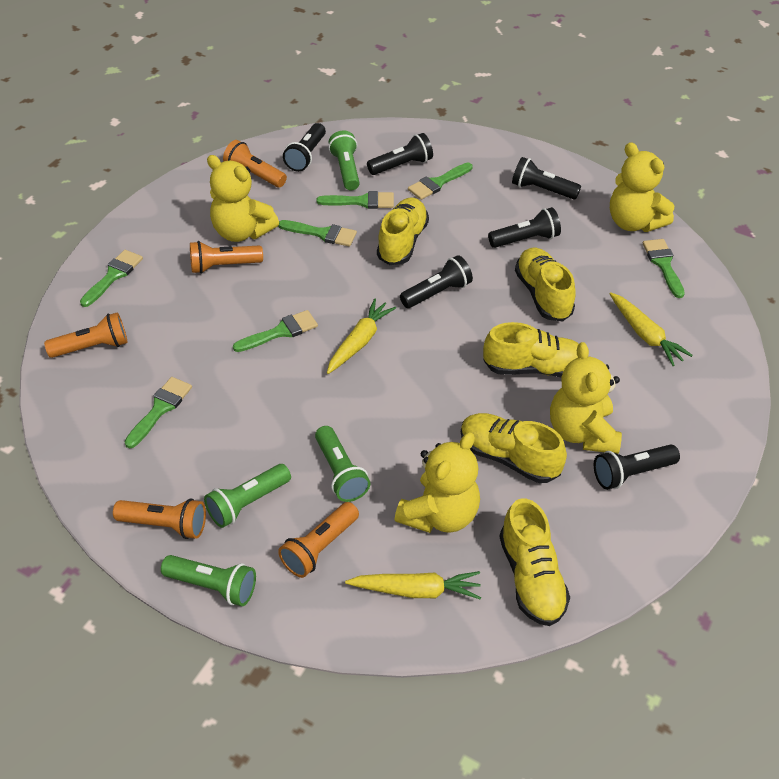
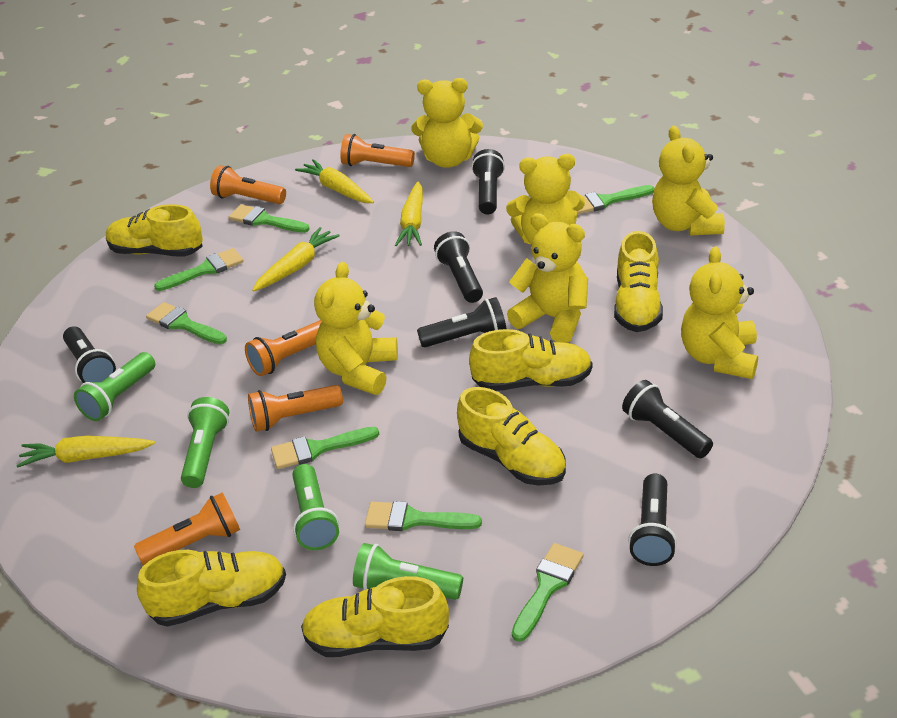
yellow carrot: [327,298,396,374] [345,571,481,600] [609,292,693,366] = 3 -> [16,435,155,468] [252,227,340,292] [295,159,374,203] [395,181,423,246] = 4
yellow shoe: [377,198,429,265] [461,413,567,483] [483,322,579,377] [499,498,570,626] [515,248,576,321] = 5 -> [106,204,203,257] [137,550,286,627] [301,576,449,657] [457,387,566,485] [469,329,592,391] [614,231,663,332] = 6
yellow teddy bear: [207,155,279,242] [394,432,480,533] [550,342,622,454] [610,142,674,232] = 4 -> [314,262,398,395] [411,78,483,168] [506,154,585,244] [507,213,588,343] [652,126,725,236] [681,247,758,379] = 6

